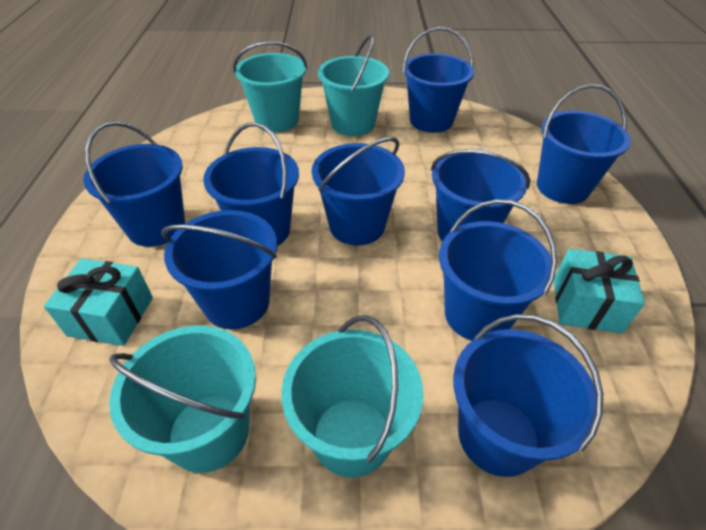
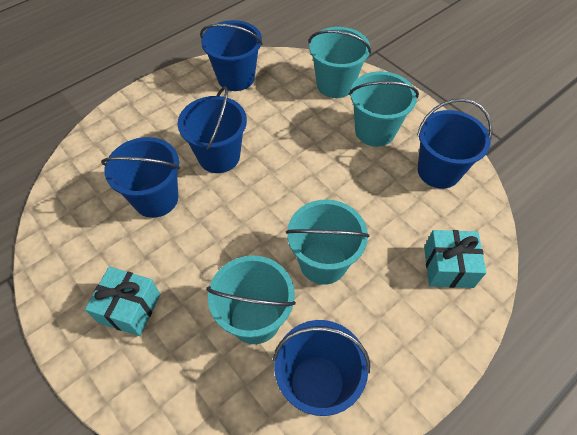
blue bucket: [83,121,185,247] [161,210,277,329] [203,122,299,246] [312,137,405,245] [403,27,474,133] [431,149,531,241] [439,199,557,341] [453,314,603,477] [537,84,631,204] = 9 -> [101,137,180,218] [178,86,247,173] [200,20,263,91] [273,320,370,416] [417,98,493,189] = 5

